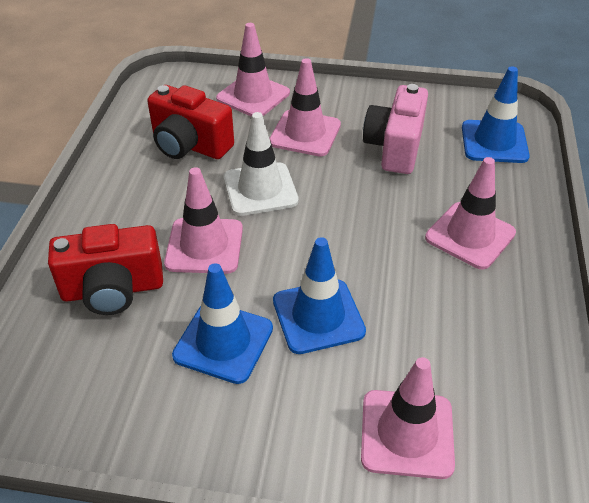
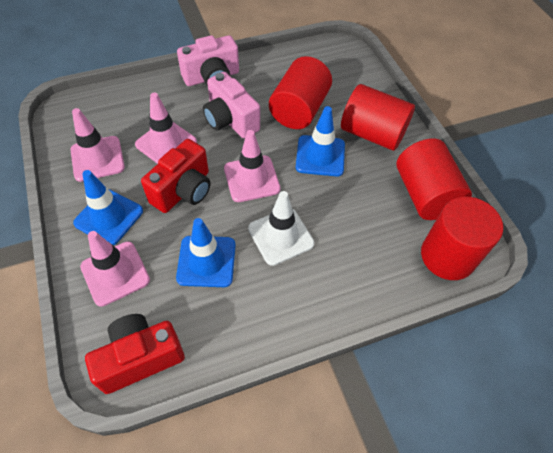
pink camera: [363,84,428,174] = 1 -> [177,35,239,86] [203,72,260,138] = 2
pink traffic cone: [164,167,243,274] [216,23,290,117] [269,58,341,156] [361,357,455,479] [425,157,516,269] = 5 -> [71,108,125,182] [80,231,150,307] [135,93,197,164] [224,130,281,202] = 4
red cylinder: none = 0 -> [269,56,332,129] [341,84,415,151] [396,138,472,220] [421,197,503,280] = 4

